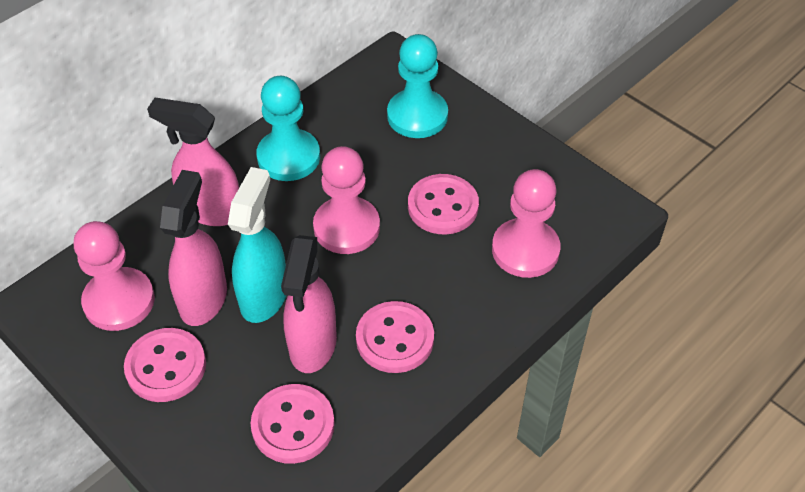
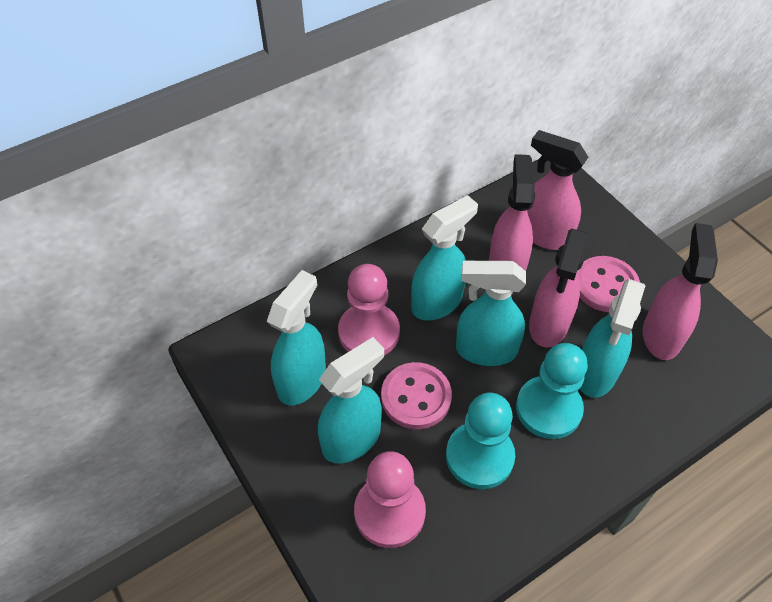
pink button: [124,328,206,402] [251,384,335,464] [356,301,434,373] [408,174,479,234] = 4 -> [381,362,452,429] [577,256,640,312] = 2
pink pawn: [74,221,155,331] [313,146,380,254] [492,169,561,278] = 3 -> [338,264,400,355] [354,451,426,548] = 2
pink spray bottle: [147,98,239,226] [160,170,227,326] [281,235,337,373] = 3 -> [489,154,535,271] [527,130,589,250] [529,229,588,348] [643,223,718,360] = 4
turquoise spray bottle: [228,167,286,323] = 1 -> [267,270,326,405] [318,337,384,463] [411,195,478,321] [456,261,526,366] [580,279,645,398] = 5

